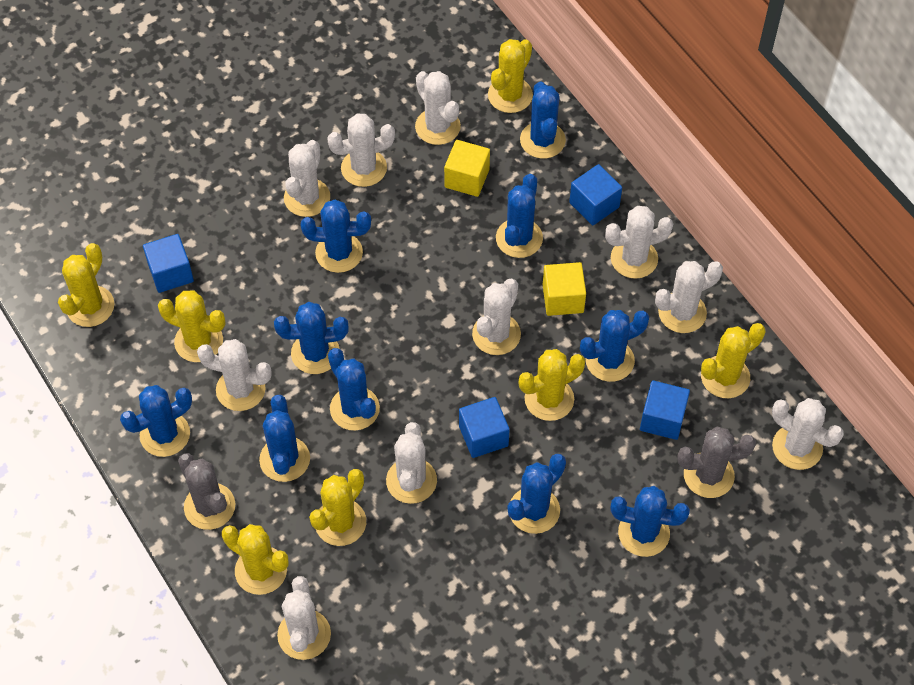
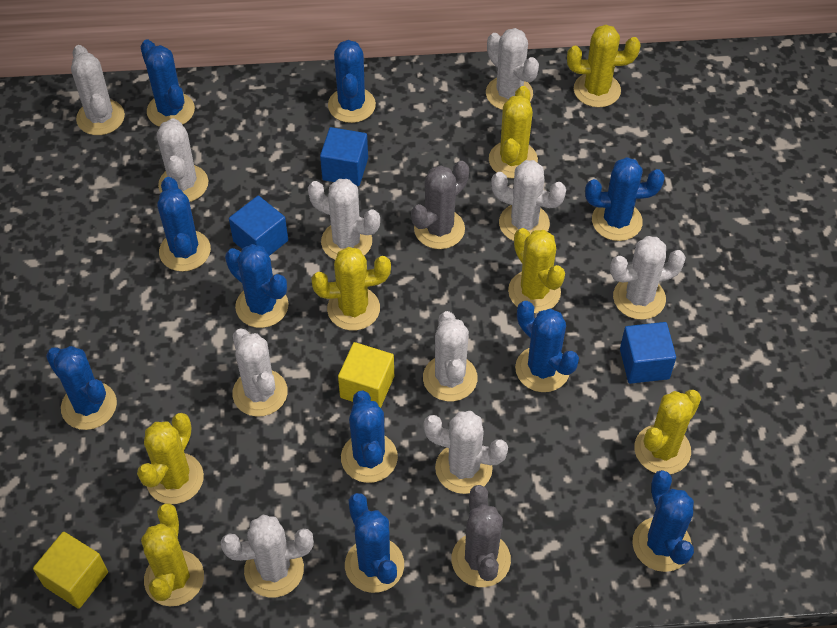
blue cube: [143,234,194,293] [459,397,510,458] [569,164,622,226] [640,380,690,440] = 4 -> [229,196,288,256] [320,127,368,186] [620,322,676,384] = 3

